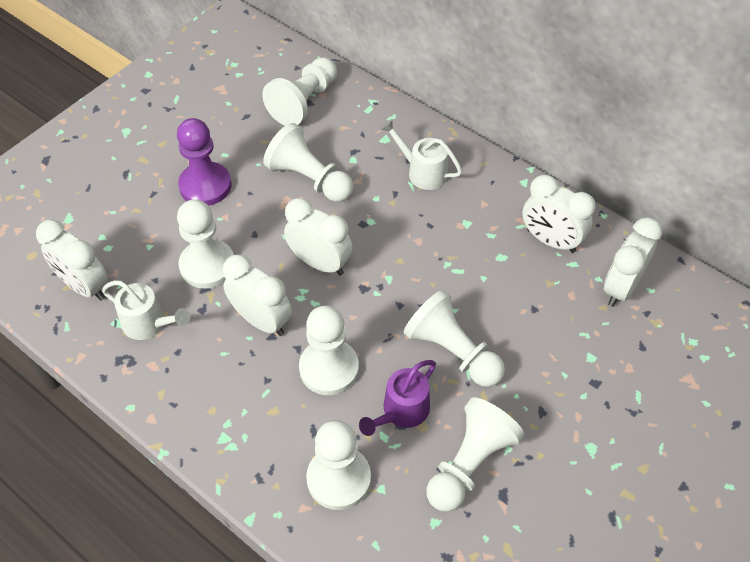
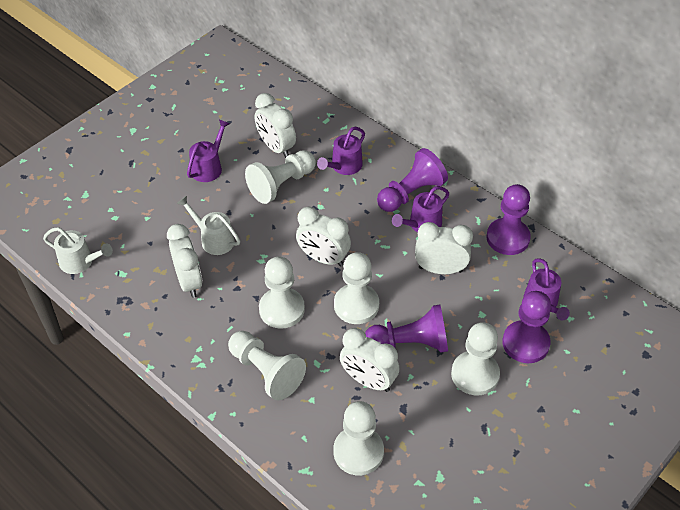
purple pawn: [177,118,231,206] = 1 -> [365,304,448,352] [377,148,448,212] [486,184,531,255] [502,291,551,363] = 4
purple watering can: [359,360,436,436] = 1 -> [187,119,230,182] [317,127,365,175] [392,186,449,232] [523,258,570,320] = 4
white pawn: [177,199,234,289] [262,57,337,126] [263,123,353,202] [299,306,359,395] [306,420,371,510] [404,290,505,387] [426,397,524,512] = 7 -> [228,331,306,401] [245,150,316,204] [259,257,305,329] [333,401,384,475] [334,252,379,324] [451,322,500,395] = 6

